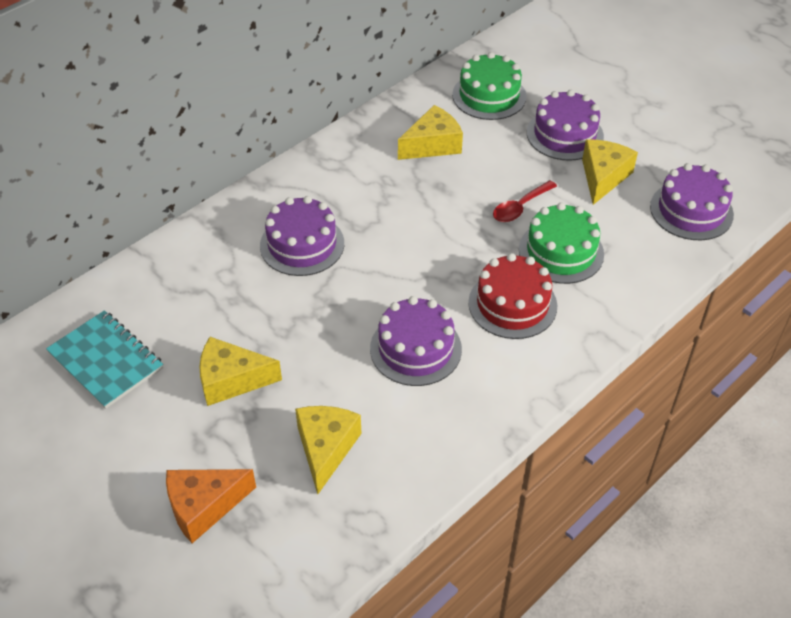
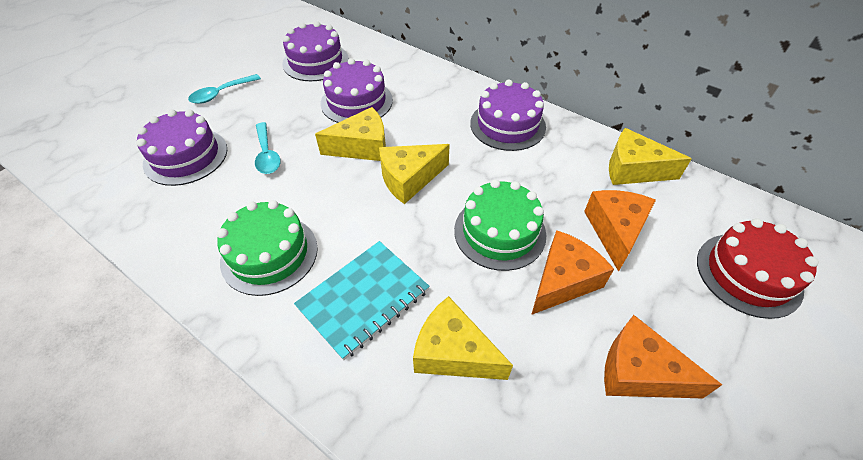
orange cheese: [166,469,256,543] = 1 -> [531,230,614,315] [584,190,656,272] [604,315,722,398] = 3
red spoon: [493,180,557,222] = 1 -> none = 0
turquoise spoon: none = 0 -> [188,74,261,104] [255,122,281,174] = 2

